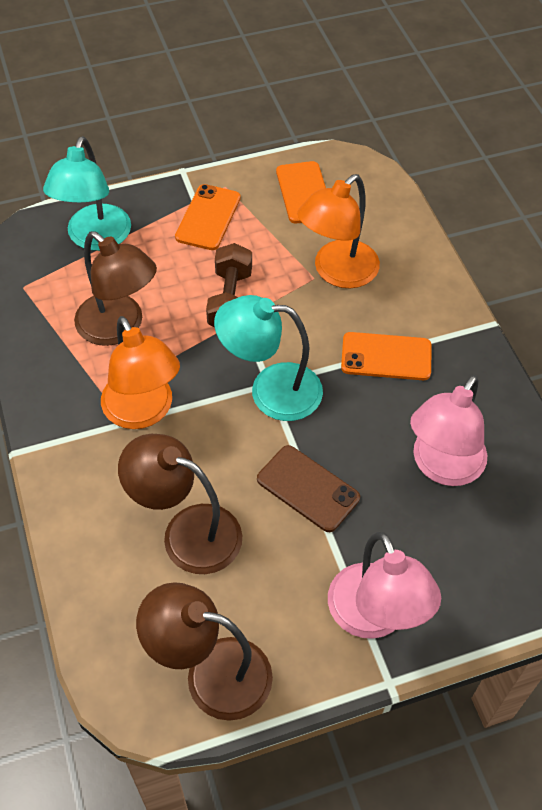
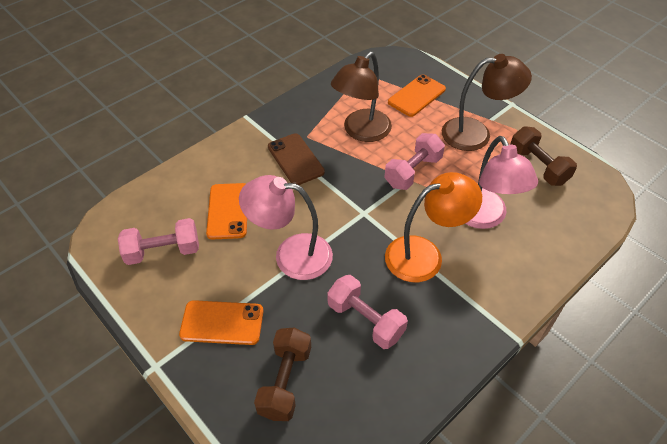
brown dumbbell: [206,243,252,327] = 1 -> [254,328,311,421] [511,126,577,186] = 2
brown lamp: [74,231,157,346] [118,434,242,574] [136,582,273,721] = 3 -> [331,52,392,142] [442,54,532,151] = 2
orange lamp: [101,316,180,429] [297,174,380,288] = 2 -> [385,172,482,282] = 1
pink dumbbell: none = 0 -> [118,218,199,265] [327,275,408,349] [384,133,445,190] = 3
turquoise lamp: [43,136,131,251] [214,295,323,421] = 2 -> none = 0

